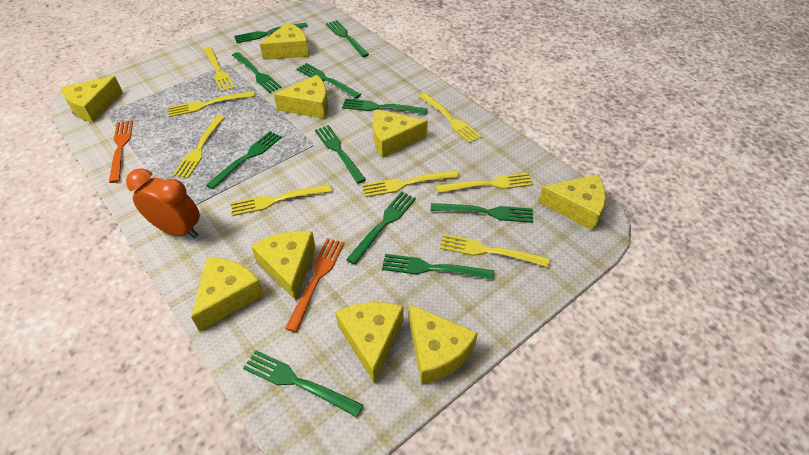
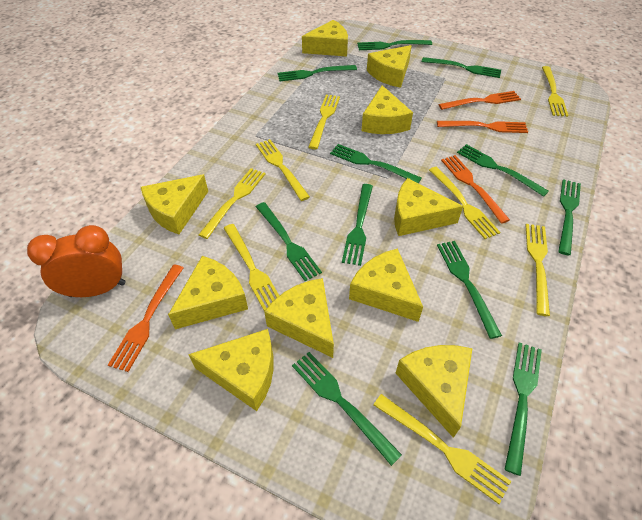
orange fork: [109,120,133,183] [285,238,344,332] = 2 -> [108,265,183,372] [437,121,528,133] [439,91,521,110] [441,155,510,224] = 4
yellow cheese: [61,76,123,123] [191,257,264,331] [251,231,316,301] [260,22,309,60] [274,75,328,119] [335,302,403,383] [373,109,428,158] [409,304,478,385] [538,174,606,231] = 9 -> [141,174,208,234] [168,256,248,329] [188,329,274,411] [264,278,334,358] [302,20,348,57] [349,248,423,322] [362,85,413,134] [367,45,412,88] [394,178,463,236] [396,345,473,438] = 10

